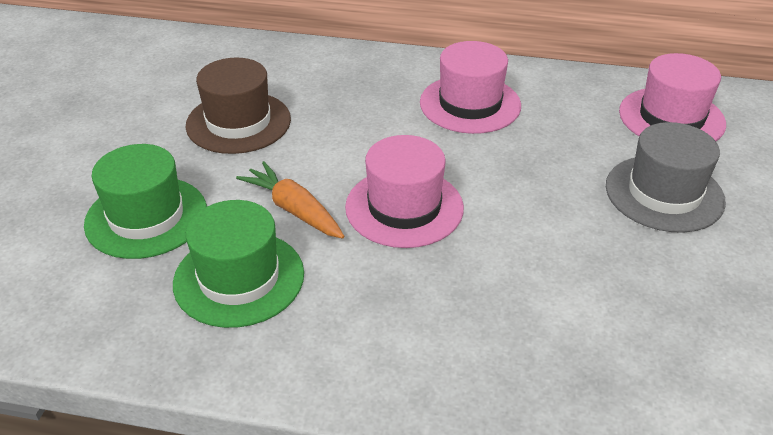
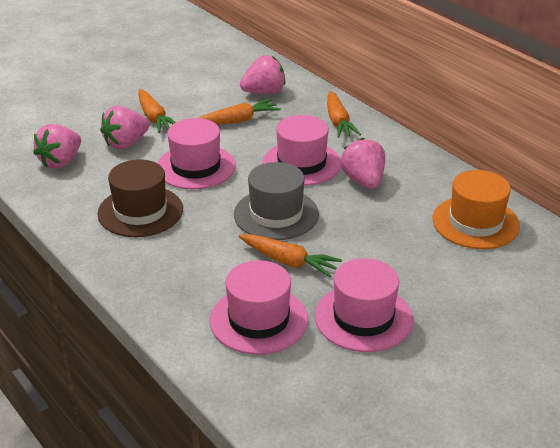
green hat: [84,144,207,259] [173,200,304,328] = 2 -> none = 0
orange carrot: [236,161,344,239] = 1 -> [138,89,176,133] [199,99,281,124] [239,234,342,277] [327,91,361,138] = 4
orange hat: none = 0 -> [432,170,520,249] = 1
pink hat: [345,135,464,248] [420,41,521,134] [619,53,726,141] = 3 -> [157,118,236,189] [210,260,308,355] [262,115,341,186] [315,258,413,352] = 4
pink strawberry: none = 0 -> [33,124,81,169] [100,106,150,149] [240,55,285,94] [341,138,385,189] = 4

